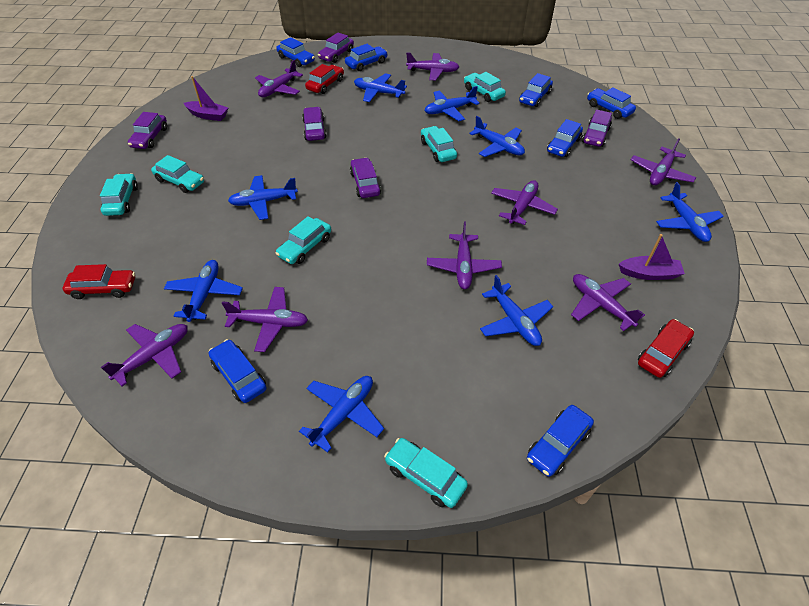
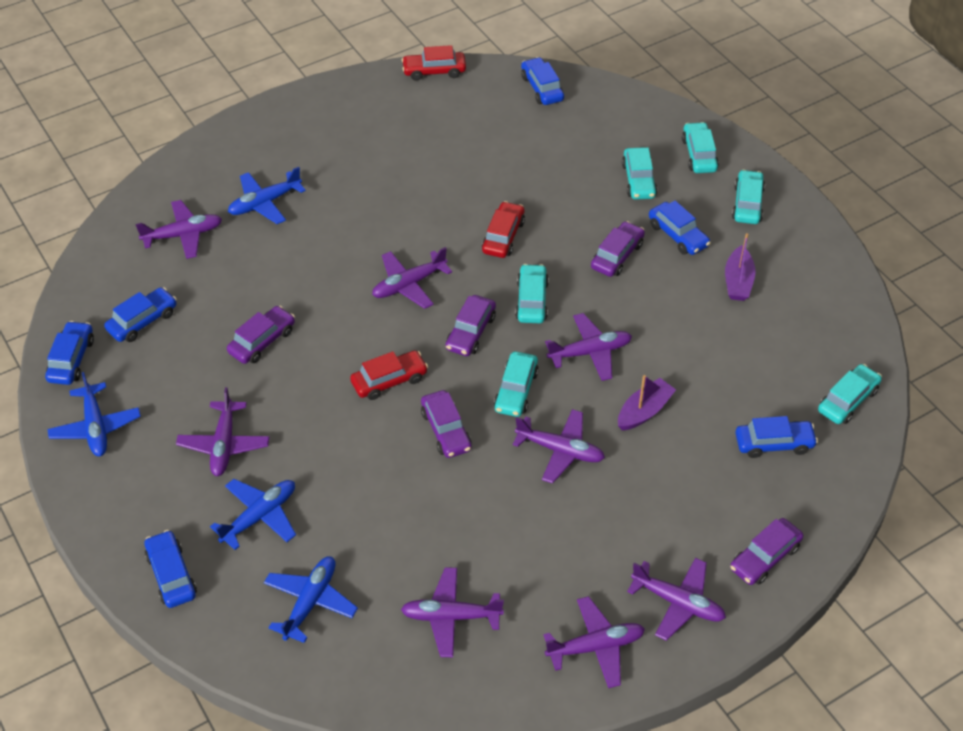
blue car: [209,339,267,403] [276,37,315,67] [345,44,388,71] [519,73,553,107] [527,405,594,477] [547,119,583,157] [587,87,636,119] = 7 -> [45,321,94,385] [104,287,177,342] [144,530,197,608] [521,57,564,105] [649,201,711,255] [735,416,818,458] = 6
blue plane: [164,260,243,322] [228,175,298,220] [299,376,384,453] [354,73,407,102] [424,86,480,121] [469,116,525,157] [480,275,553,346] [656,182,724,242] = 8 -> [47,372,141,456] [210,479,296,550] [228,167,306,224] [264,556,358,643] = 4

